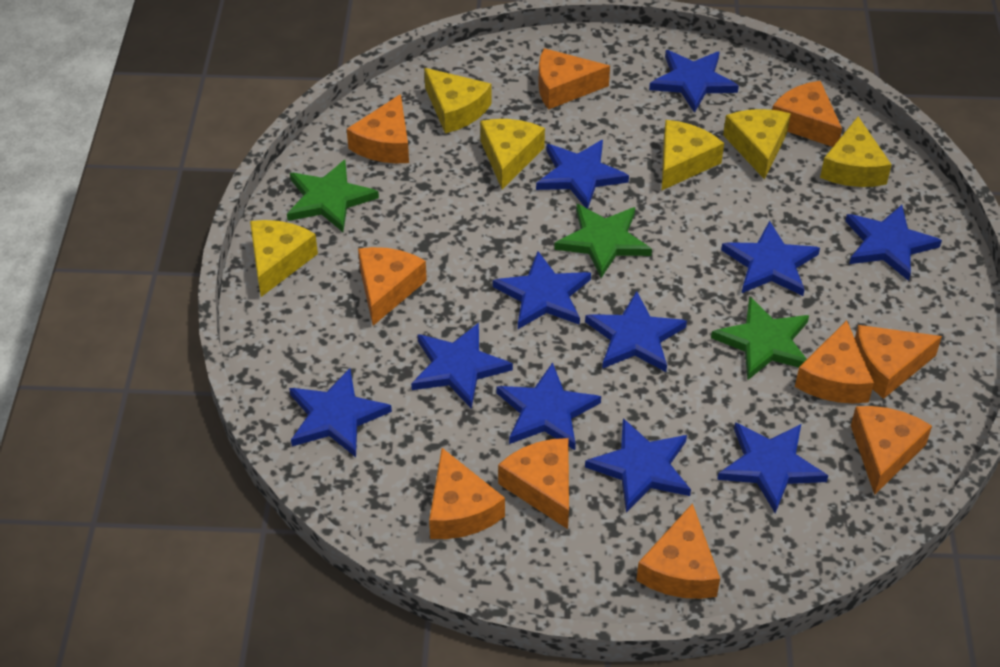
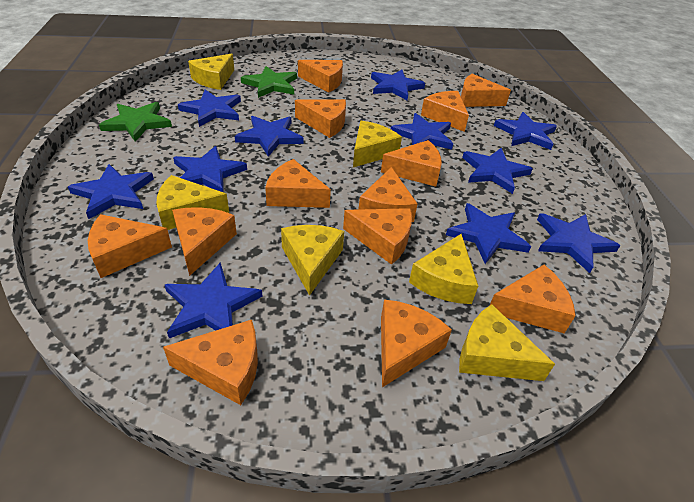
green star: [287,160,379,232] [554,204,652,278] [711,297,809,380] = 3 -> [99,102,172,142] [241,66,297,98] = 2
orange cheese: [347,94,409,163] [358,247,427,326] [429,448,505,539] [498,438,569,529] [538,48,610,109] [636,503,720,599] [772,81,842,147] [795,320,874,404] [851,406,932,495] [855,325,942,399] = 10 -> [88,214,172,278] [163,320,258,405] [172,207,237,276] [265,159,331,208] [295,99,346,138] [298,60,343,93] [343,208,412,265] [358,167,418,222] [381,140,442,187] [381,299,452,387] [421,91,469,132] [461,74,511,107] [489,265,576,334] = 13

